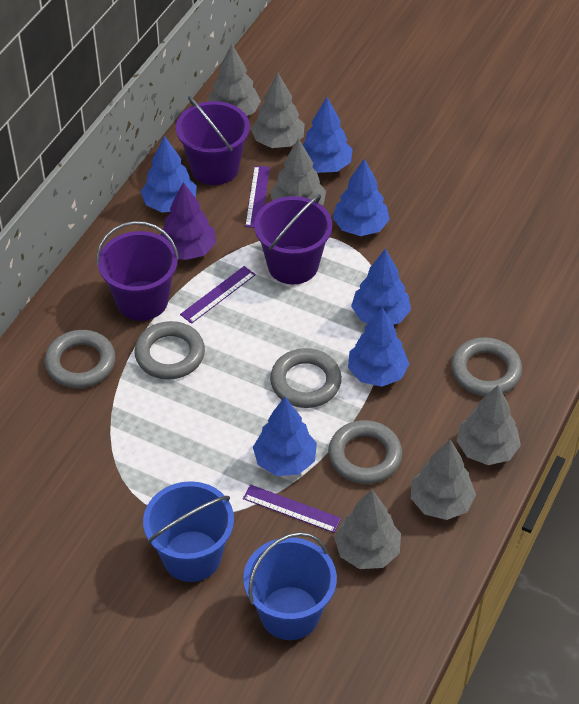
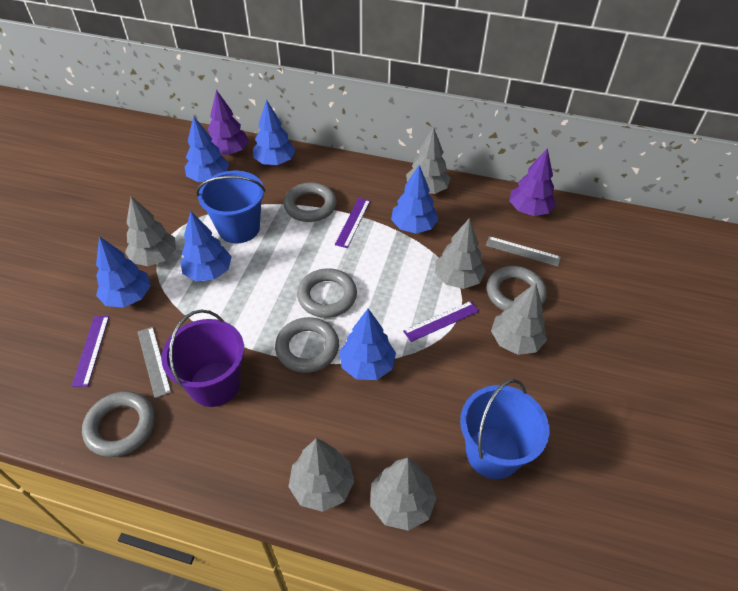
grey ruler: none = 0 -> [138,327,171,398] [486,236,561,267] = 2
purple bucket: [96,221,179,321] [176,96,250,185] [254,194,332,284] = 3 -> [161,310,244,407] = 1
purple tree: [160,182,216,260] = 1 -> [208,90,249,155] [509,148,556,216] = 2

